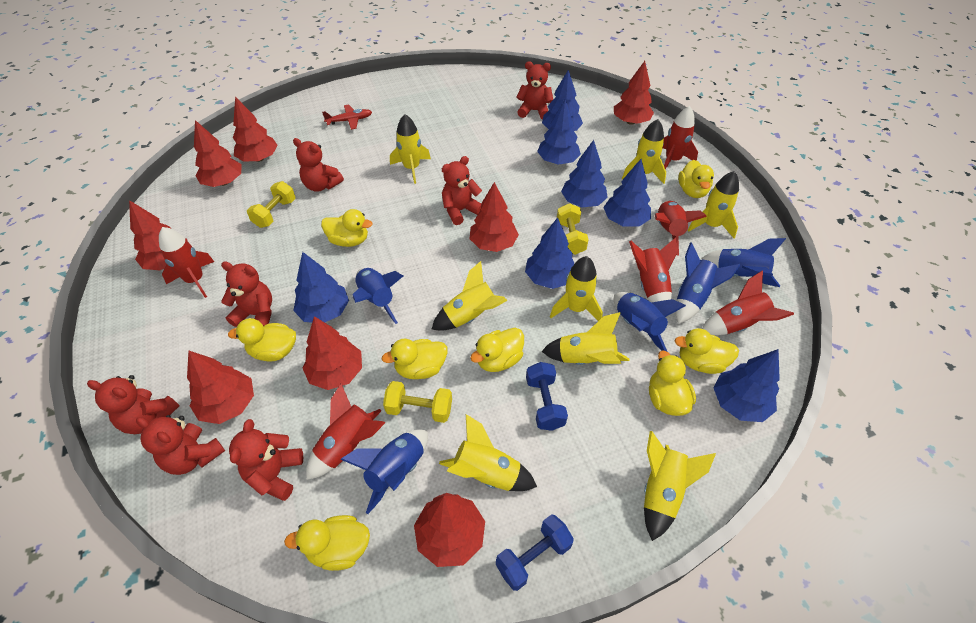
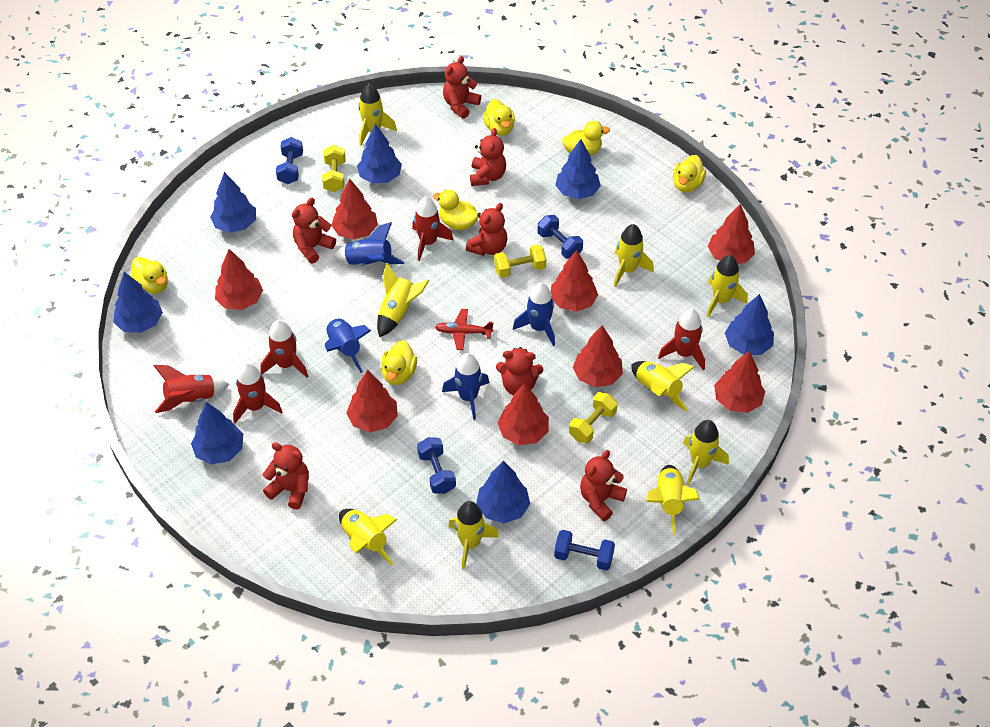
blue dumbbell: [496,514,574,591] [526,362,568,431] = 2 -> [276,137,303,184] [417,437,456,494] [538,215,583,259] [554,530,615,571] = 4
blue rocket: [340,429,428,514] [352,268,403,324] [614,292,686,351] [675,242,740,324] [702,238,786,287] = 5 -> [325,318,371,373] [334,222,404,266] [442,353,489,420] [513,283,555,346] = 4
red rocket: [159,227,214,298] [306,384,386,480] [629,238,678,302] [655,201,707,256] [663,106,698,169] [702,270,794,335] = 6 -> [153,365,229,413] [233,362,282,423] [260,320,308,378] [412,196,454,261] [658,309,705,370] = 5
yellow duck: [228,318,296,361] [284,515,370,571] [321,209,373,247] [382,339,447,379] [470,328,524,372] [649,351,696,416] [675,328,739,374] [678,160,714,198] = 8 -> [130,257,168,294] [381,340,417,385] [433,190,478,230] [483,99,515,136] [562,121,610,156] [673,155,706,192] = 6
yellow rocket: [390,114,431,184] [432,261,508,331] [439,414,537,491] [541,312,630,365] [550,256,603,321] [622,119,666,184] [644,431,716,541] [688,171,739,238] = 8 -> [339,509,398,566] [358,84,397,145] [377,263,429,337] [448,501,499,569] [614,224,654,287] [631,361,695,411] [646,465,700,535] [683,420,729,485] [707,255,748,317] = 9

